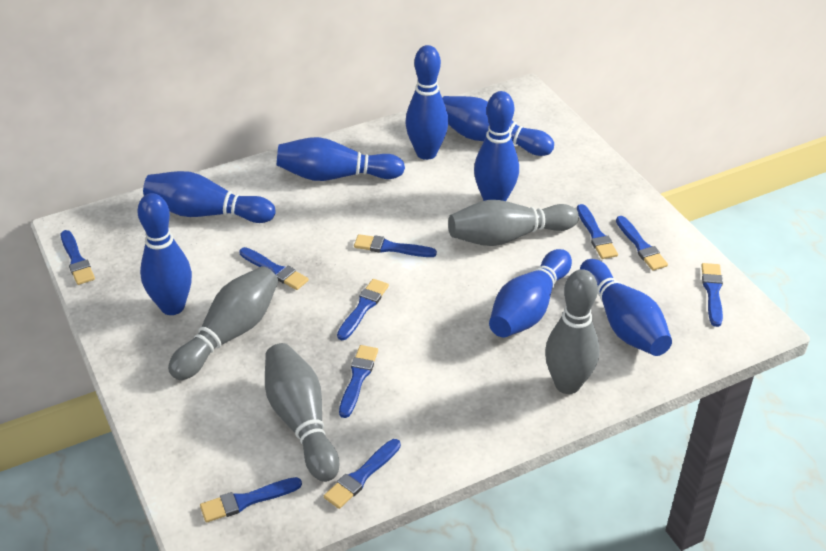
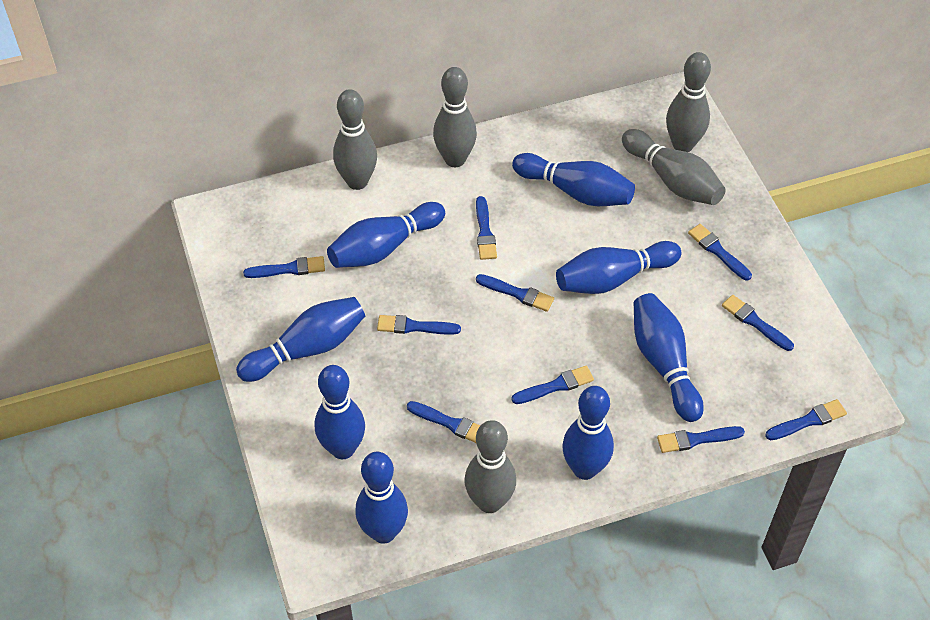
grey bowling pin: [168,266,278,380] [265,343,339,482] [448,200,579,246] [545,269,599,394] = 4 -> [333,89,377,190] [433,67,477,167] [465,420,516,513] [622,129,726,205] [666,52,711,152] = 5

